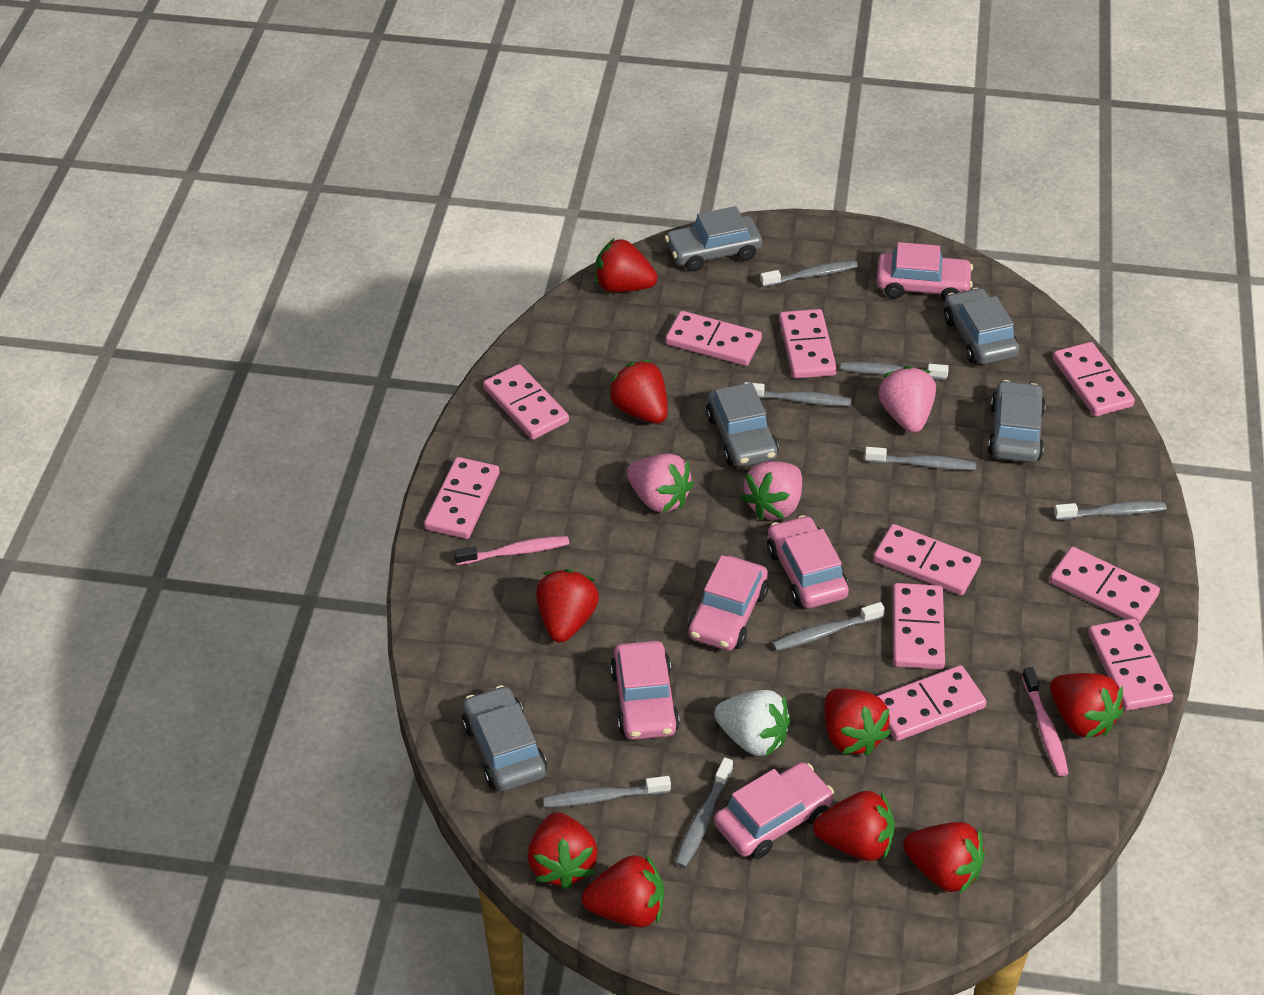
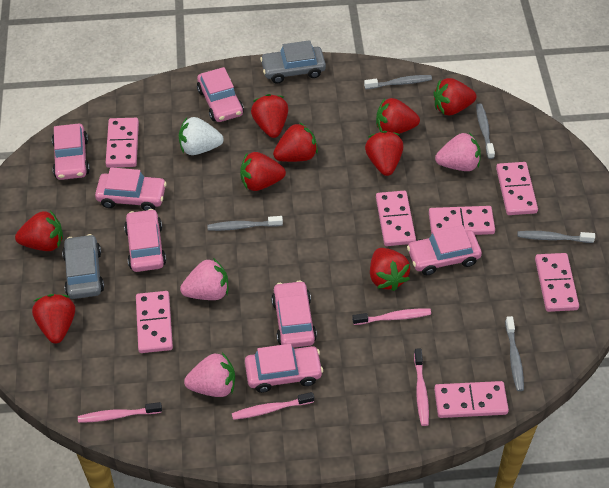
grey car: [462,685,547,792] [665,206,762,272] [706,383,779,467] [944,288,1019,365] [988,380,1046,463] = 5 -> [62,234,104,299] [260,40,326,83] = 2
grey toothbrush: [543,776,671,808] [675,757,733,868] [744,382,851,406] [760,260,858,287] [772,602,885,651] [841,362,949,380] [865,447,976,470] [1054,501,1166,520] = 8 -> [207,216,283,231] [364,75,432,89] [476,103,495,159] [505,316,524,391] [518,231,595,243] = 5
pink car: [610,641,680,740] [687,555,768,651] [714,762,834,859] [767,515,849,608] [877,242,973,302] = 5 -> [52,124,90,180] [95,167,167,211] [124,209,166,272] [197,67,244,122] [245,344,323,393] [272,280,317,348] [407,225,482,275] = 7
pink domino: [424,457,500,539] [483,364,569,439] [665,311,762,366] [779,309,837,379] [873,524,981,595] [878,665,986,741] [893,583,945,669] [1050,547,1160,624] [1053,342,1135,416] [1088,618,1173,711] = 10 -> [106,118,139,168] [136,291,173,353] [376,191,416,246] [429,206,495,235] [434,381,509,418] [496,162,538,215] [535,253,579,312] = 7
pink toothbrush: [454,536,570,565] [1022,667,1069,776] = 2 -> [78,402,162,423] [232,392,314,420] [352,309,431,325] [414,349,429,426] = 4

